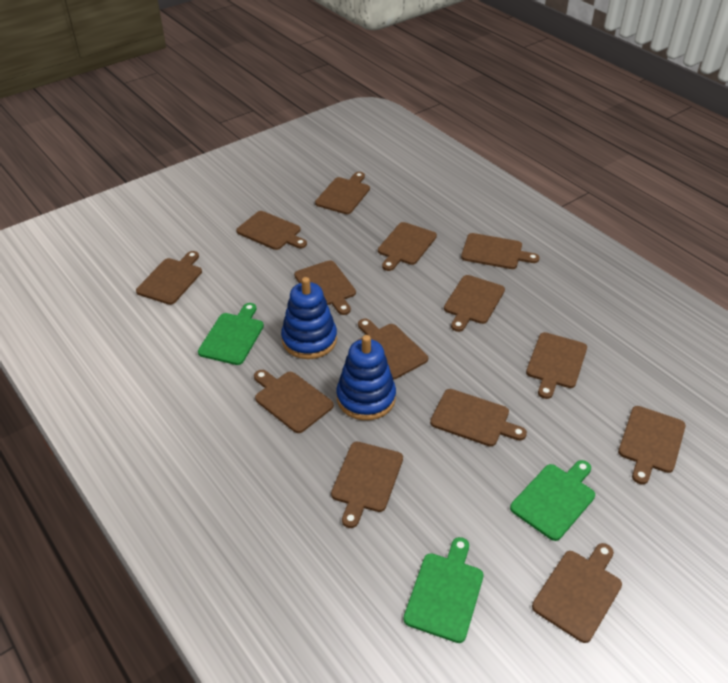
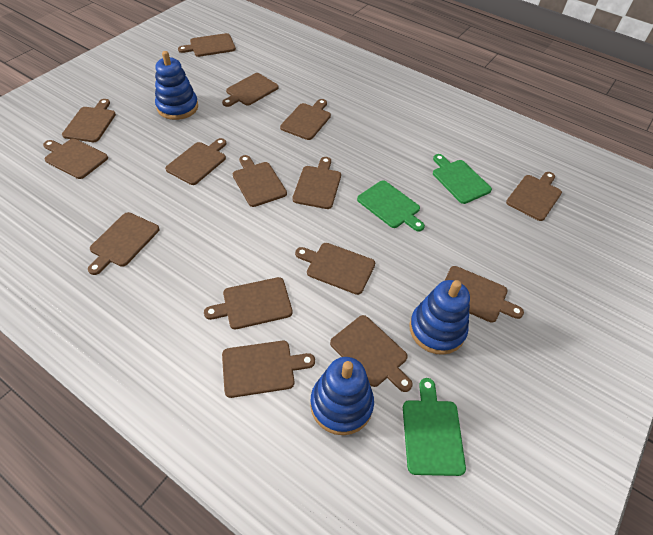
blue stacking toy: [281,277,337,359] [336,335,396,420] = 2 -> [155,51,198,120] [310,357,374,435] [409,280,470,355] = 3
brown cutting board: [136,251,202,305] [236,211,307,250] [254,370,334,433] [294,260,356,315] [315,172,370,214] [331,442,403,528] [357,319,428,380] [378,222,437,271] [430,389,527,447] [444,275,505,332] [461,233,540,269] [526,332,587,399] [532,543,622,643] [618,406,686,484] = 14 -> [43,139,108,179] [62,99,116,142] [88,212,159,275] [165,138,226,185] [178,33,236,57] [204,277,293,329] [222,73,279,107] [222,341,315,398] [233,155,287,207] [280,99,331,140] [292,157,341,209] [295,243,375,295] [330,315,413,392] [444,266,524,323] [506,172,562,221] = 15

